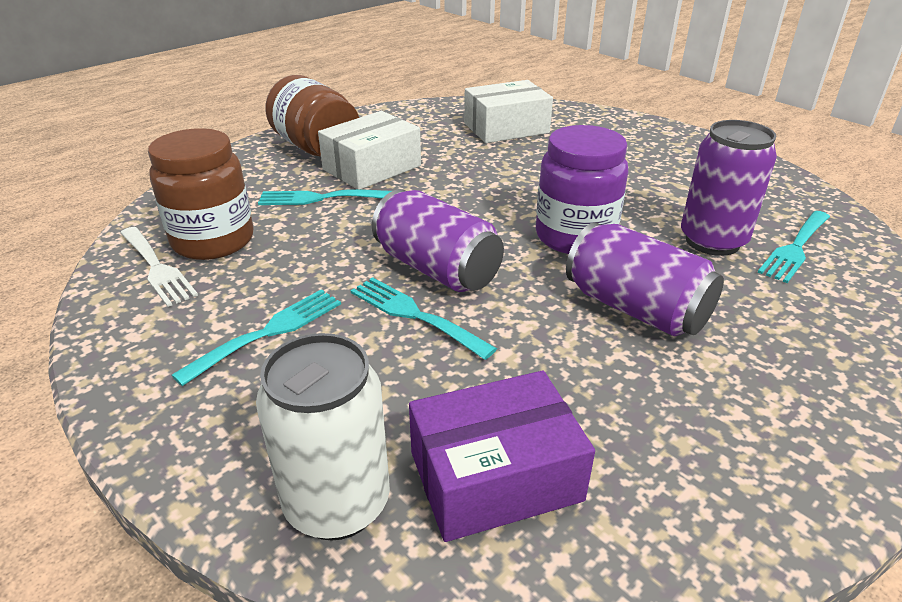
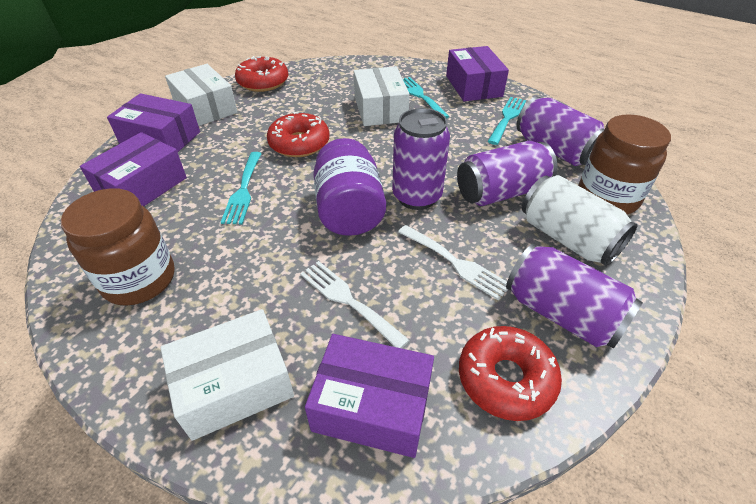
purple box: [409,370,595,542] = 1 -> [80,132,187,206] [107,93,200,152] [305,334,434,458] [446,46,509,101] = 4
purple can: [372,189,504,292] [566,222,724,336] [681,120,777,256] = 3 -> [392,108,450,210] [457,141,557,206] [506,243,643,349] [516,96,604,166] = 4
red donut: none = 0 -> [235,56,288,92] [267,111,330,157] [459,326,562,421] = 3
turquoise fork: [171,289,341,386] [258,189,392,205] [350,277,497,360] [757,211,830,283] = 4 -> [221,152,262,224] [403,77,449,119] [487,97,526,145] = 3
white box: [318,111,421,189] [464,80,553,143] = 2 -> [160,309,294,441] [165,64,237,126] [354,66,410,126] = 3
white fork: [120,227,198,307] = 1 -> [300,261,410,348] [398,225,508,300] = 2

